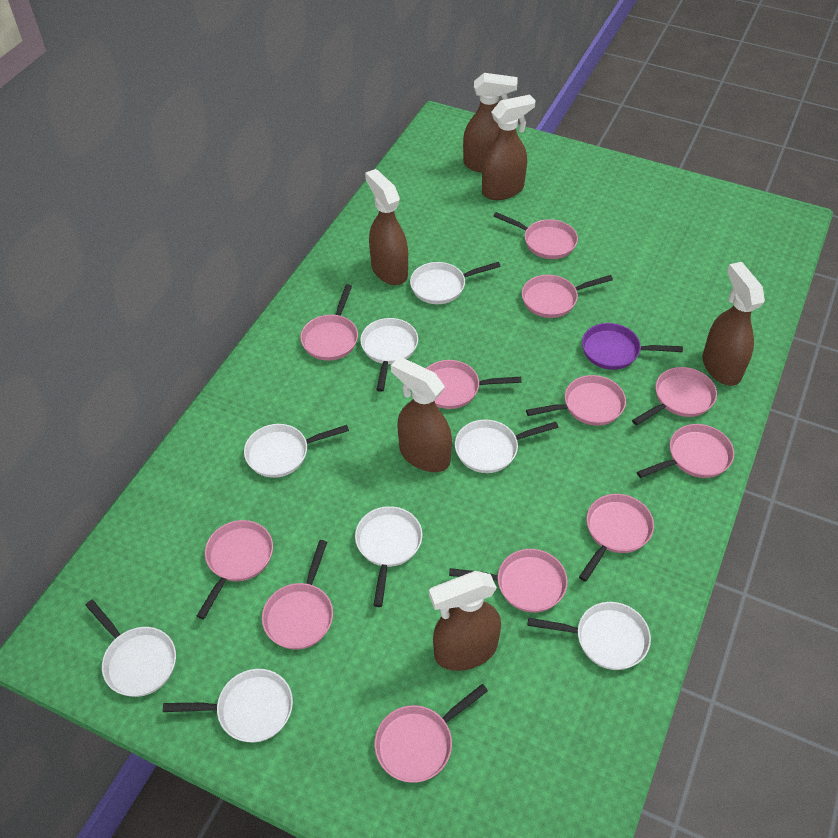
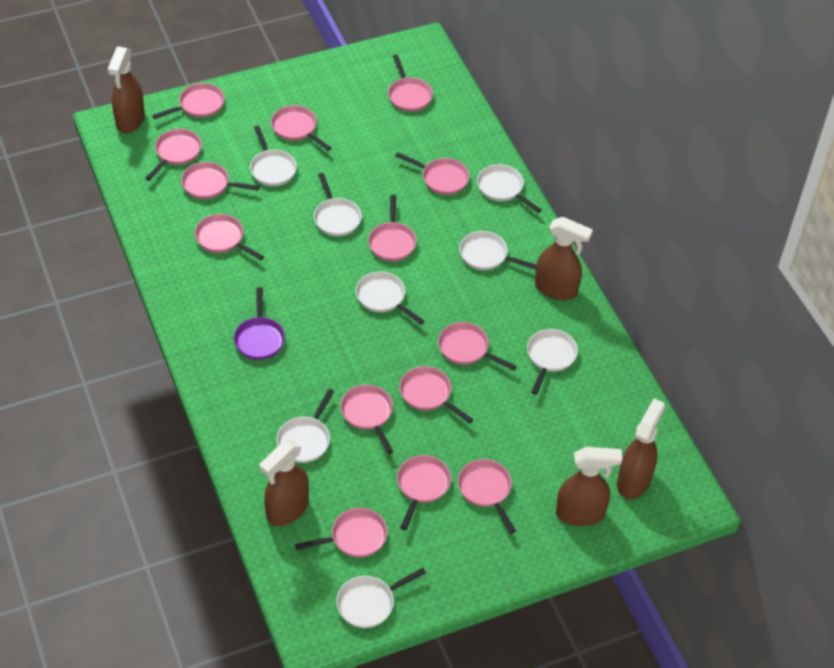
brown spray bottle: [365,169,408,285] [391,357,452,472] [429,571,501,671] [463,73,517,173] [482,95,536,200] [703,262,765,386] = 6 -> [108,46,145,133] [259,440,309,526] [535,217,593,300] [556,447,622,526] [617,399,665,499] = 5
pink pan: [197,520,273,619] [262,540,333,650] [300,284,358,361] [374,684,488,783] [426,360,522,409] [449,549,568,613] [494,212,578,259] [522,275,613,318] [526,375,626,426] [579,494,654,582] [632,367,717,425] [637,424,734,478] = 12 -> [146,129,202,180] [152,83,225,119] [181,162,260,199] [195,214,264,260] [271,105,331,151] [295,508,388,558] [340,385,393,454] [368,195,417,261] [388,55,433,112] [395,152,470,195] [397,455,451,530] [400,366,473,424] [438,322,517,371] [458,459,516,533] = 14

